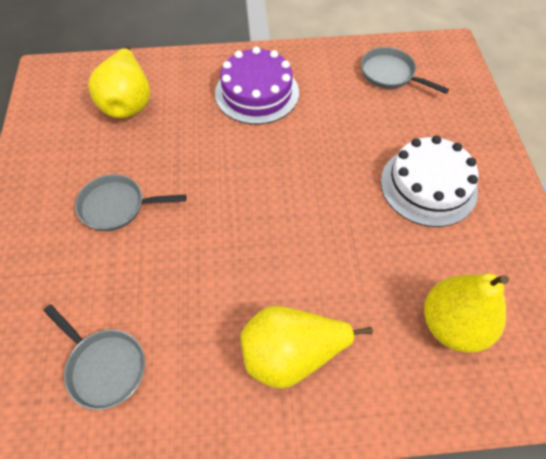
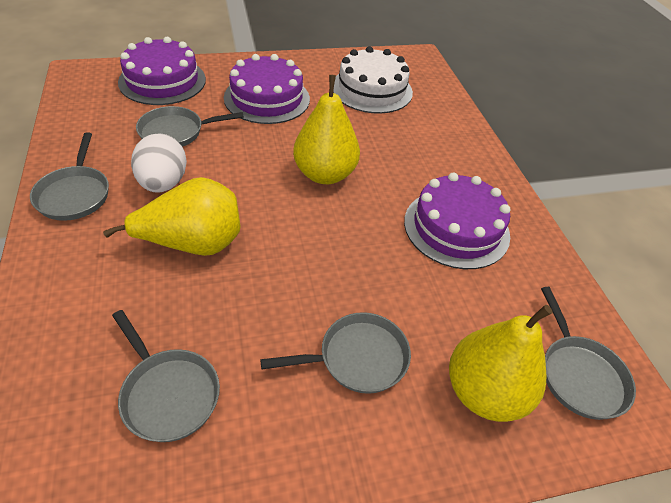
grey pan: [44,304,145,410] [75,174,186,231] [361,47,449,94] = 3 -> [30,132,109,221] [112,310,220,442] [136,106,244,147] [260,312,411,394] [541,287,636,420] = 5
purple cake: [215,47,299,125] = 1 -> [118,37,206,105] [224,54,310,124] [404,173,511,269] = 3
white egg: none = 0 -> [131,133,187,193] = 1

